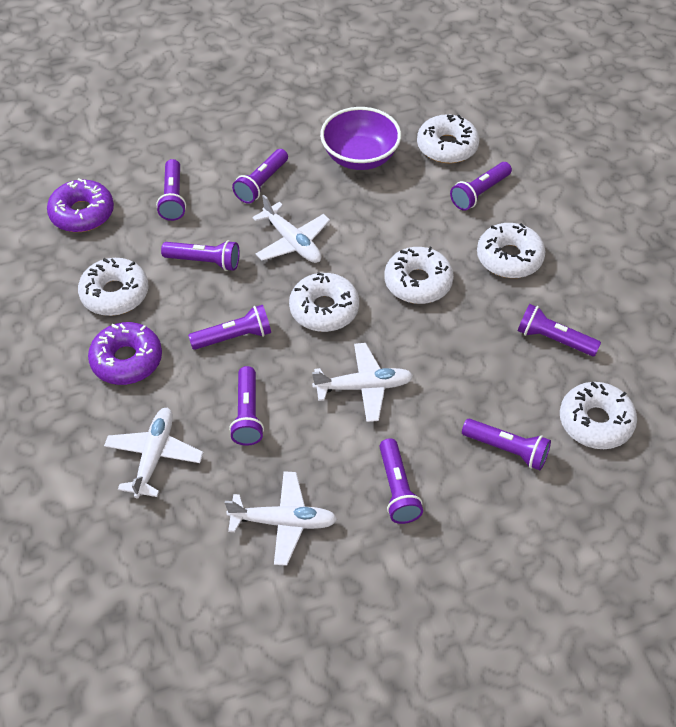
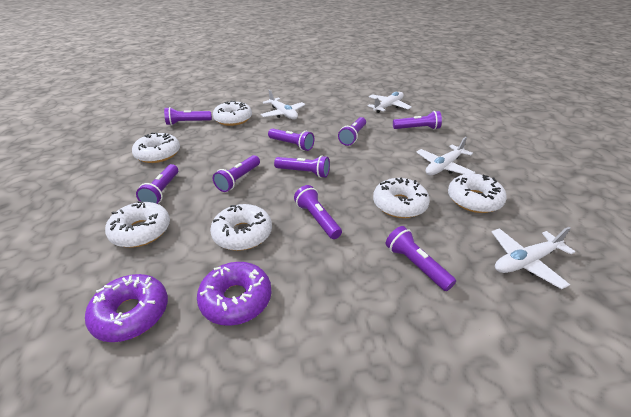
purple bowl: [320,107,401,170] = 1 -> none = 0

